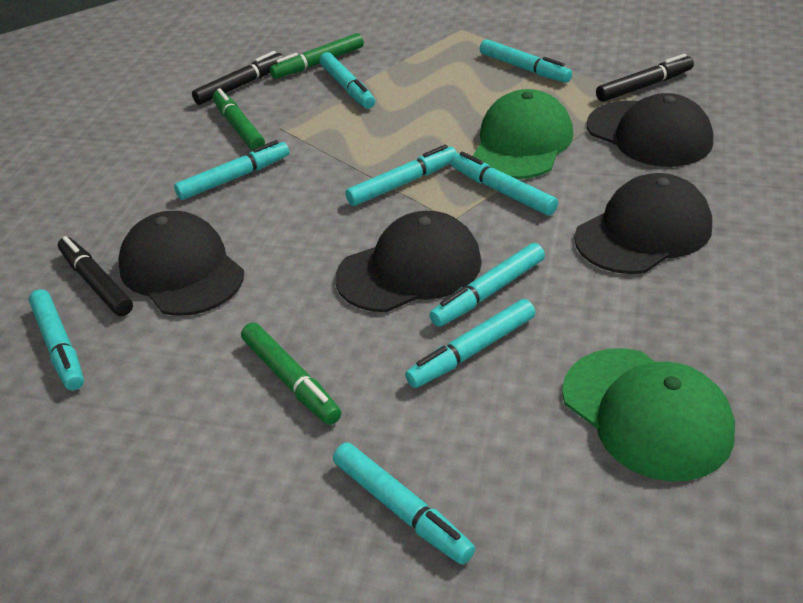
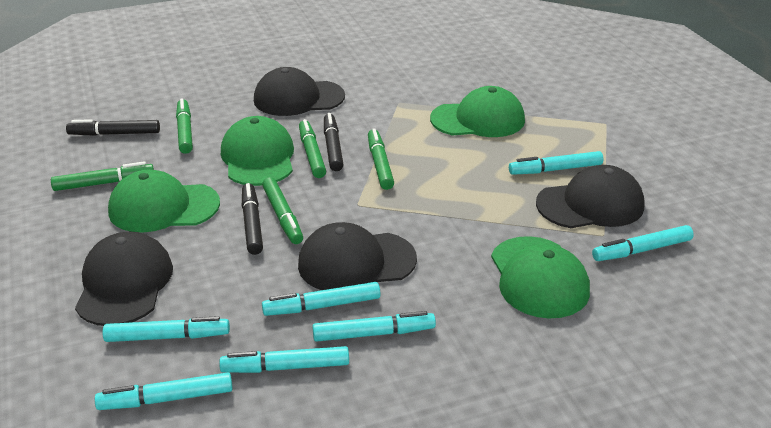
green cap: [473,89,573,179] [562,348,735,481] = 2 -> [108,170,220,232] [221,116,294,186] [430,86,525,137] [491,236,590,318] = 4
green marker: [213,88,265,151] [241,323,341,425] [270,33,364,79] = 3 -> [51,161,154,191] [176,98,193,154] [262,177,303,244] [299,119,326,178] [368,128,394,190] = 5
turquoise marker: [29,289,84,390] [174,140,289,200] [319,52,375,109] [333,442,475,565] [345,145,457,206] [405,299,535,388] [429,243,545,327] [451,152,558,215] [480,39,572,83] = 9 -> [95,372,233,410] [103,316,230,342] [219,346,349,373] [262,282,381,316] [312,311,436,342] [509,151,603,175] [592,225,694,261] = 7

